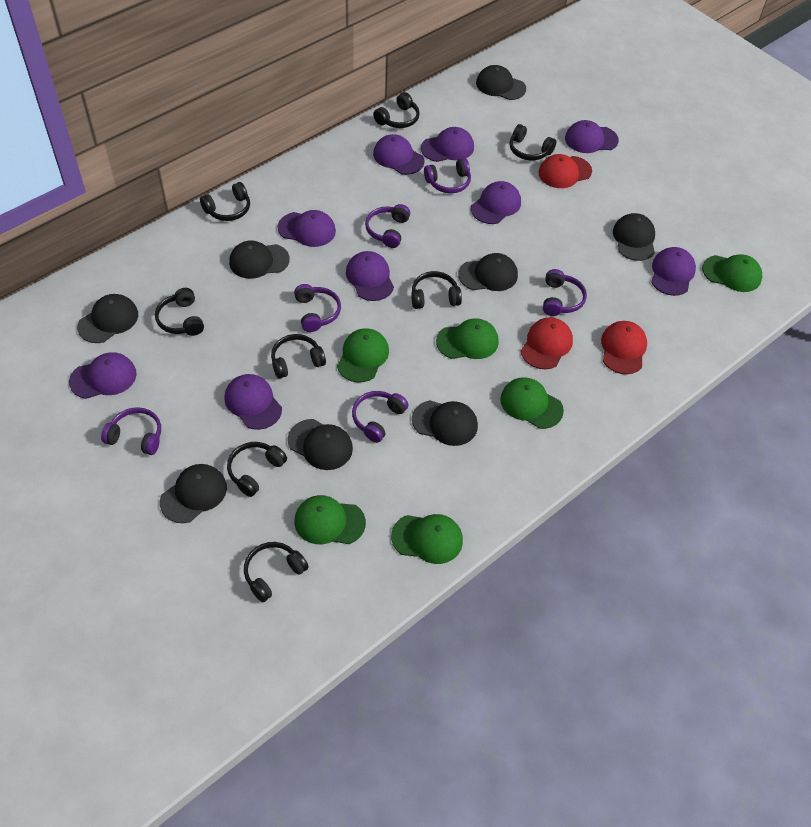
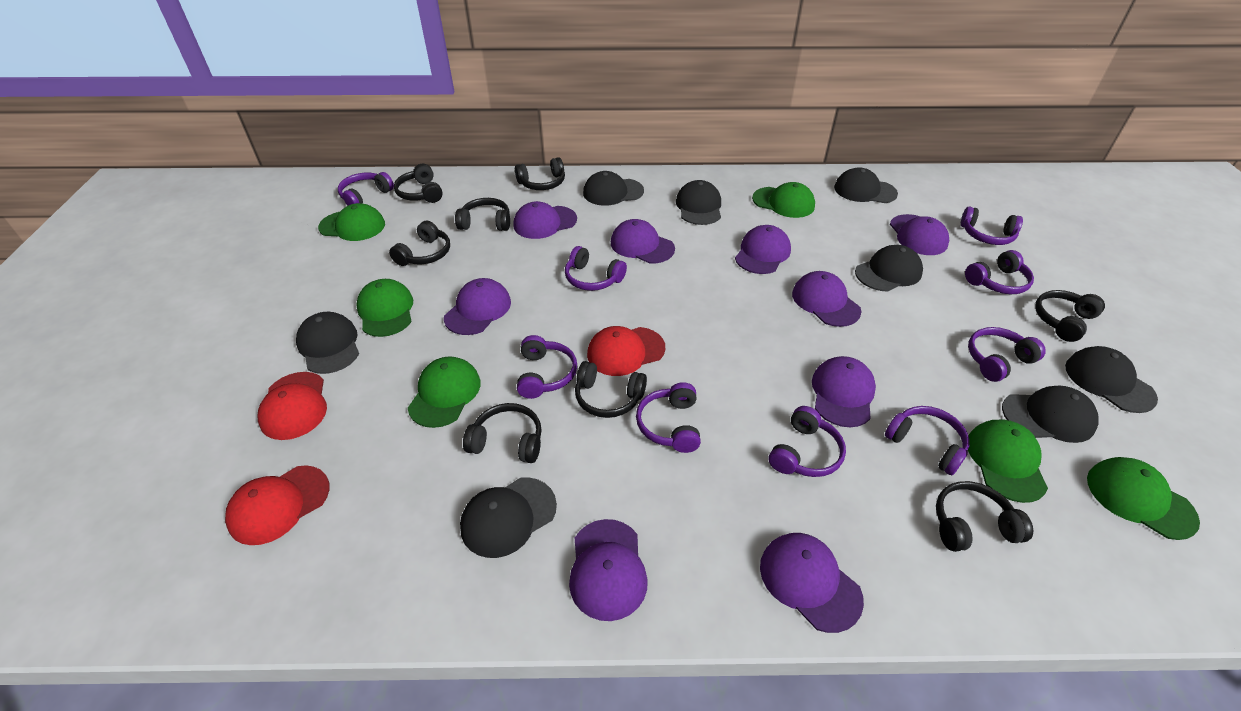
purple headphones: [101,407,161,455] [294,284,341,332] [352,391,409,443] [365,204,410,248] [424,158,471,193] [543,269,587,316] = 6 -> [338,172,394,206] [517,335,577,399] [565,246,627,291] [636,382,701,453] [769,406,846,477] [885,406,969,475] [961,207,1023,245] [965,250,1034,294] [968,327,1046,382] = 9

